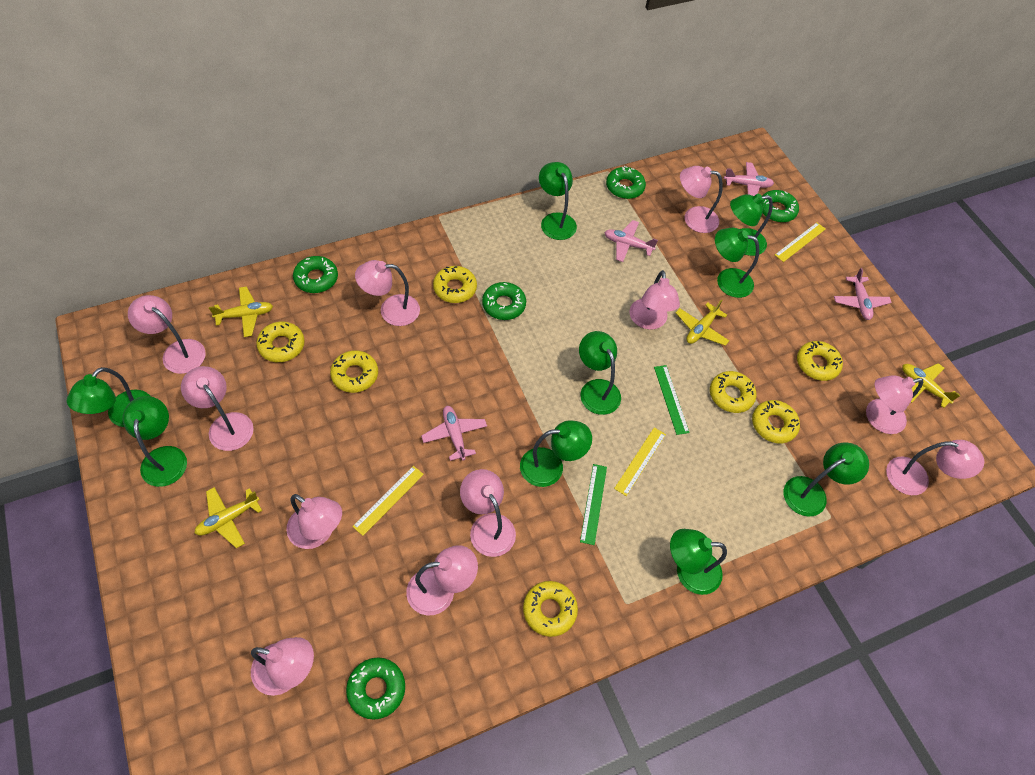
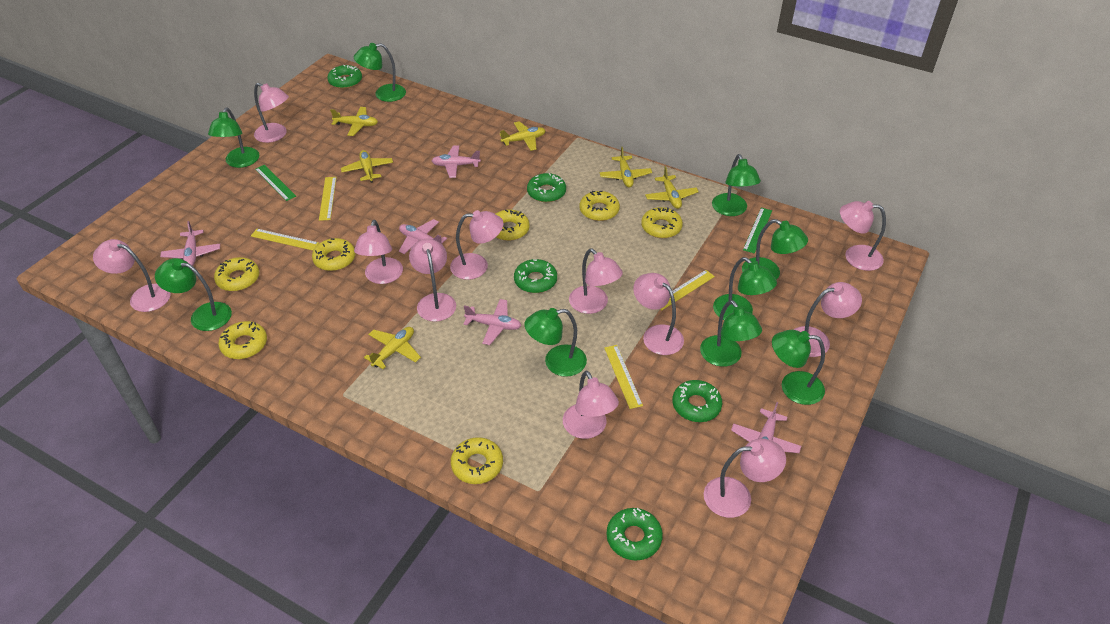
pink plane: [421,406,487,461] [604,220,658,262] [724,162,774,196] [834,268,892,320] = 4 -> [160,221,220,266] [399,219,447,254] [432,146,481,178] [463,299,522,345] [731,402,801,453] = 5
yellow plane: [194,487,262,548] [209,286,273,337] [676,299,730,346] [902,363,961,408] = 4 -> [330,107,378,136] [341,150,393,183] [364,327,421,369] [500,121,546,151] [600,146,652,188] [645,166,699,209] = 6
yellow ruler: [352,466,424,536] [614,427,666,496] [775,223,826,262] = 3 -> [251,229,319,250] [319,177,337,221] [604,345,643,409] [660,270,715,310] = 4

